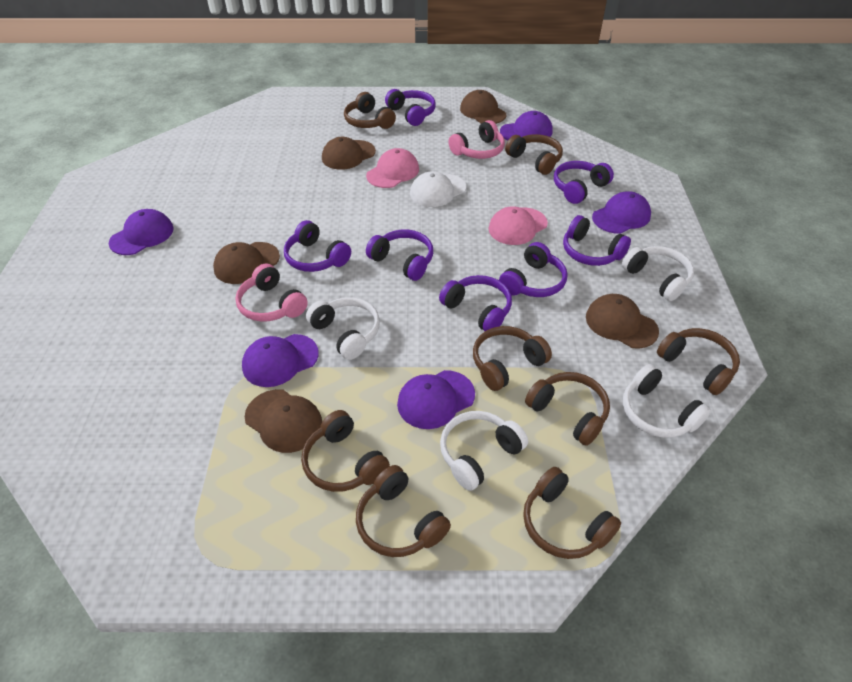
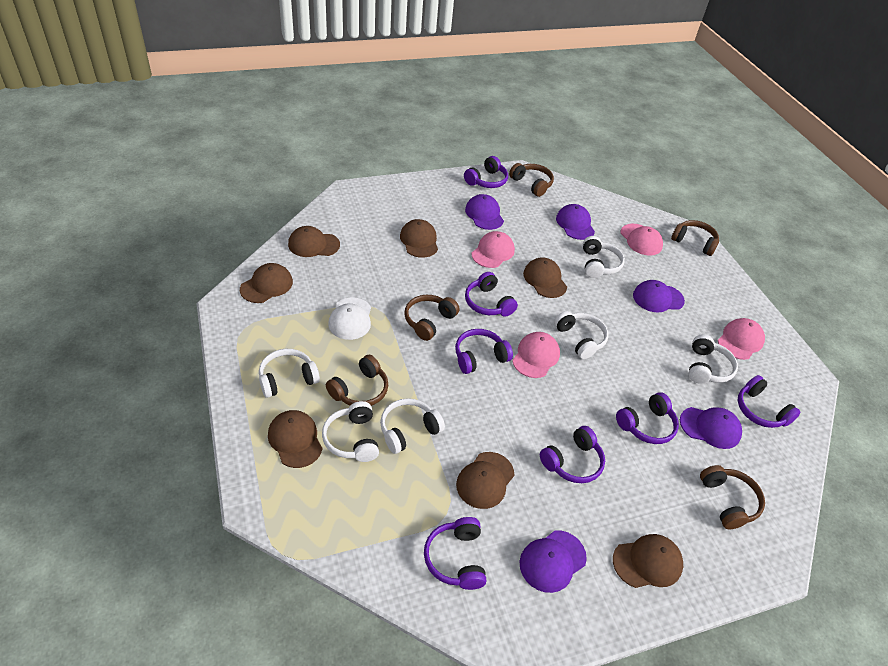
brown cap: [213,242,280,284] [245,389,322,453] [322,137,376,170] [460,90,506,124] [586,294,659,349] = 5 -> [240,263,293,303] [268,410,322,468] [288,226,340,257] [400,219,438,258] [456,452,514,509] [523,257,567,298] [613,534,683,588] = 7
brown headphones: [301,410,390,492] [344,92,396,129] [356,465,451,557] [473,326,552,391] [505,134,563,175] [523,467,621,559] [525,372,610,446] [657,328,740,395] = 8 -> [326,355,388,406] [405,295,459,341] [509,163,554,197] [671,220,719,256] [700,465,765,529] = 5
pink cap: [366,148,419,188] [489,207,548,245] = 2 -> [471,231,515,268] [512,332,560,378] [621,224,663,255] [718,318,765,360] = 4
pink headphones: [235,264,308,322] [448,120,505,159] = 2 -> none = 0
white headphones: [306,297,380,360] [440,411,528,491] [622,246,694,301] [623,364,711,438] = 4 -> [259,349,320,398] [322,401,379,462] [380,398,445,454] [554,311,608,359] [583,236,625,278] [688,334,738,384] = 6

